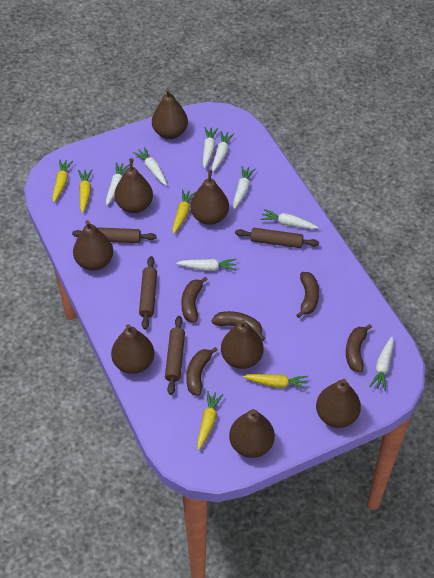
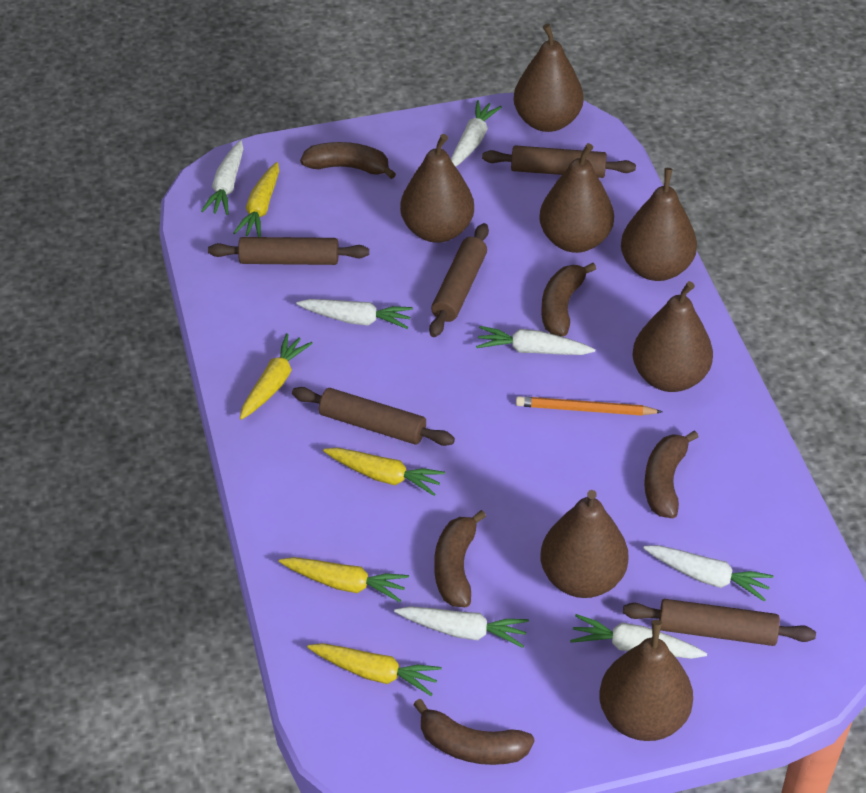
brown pear: [73,220,113,271] [111,324,154,374] [114,158,153,213] [152,88,188,139] [190,170,229,225] [221,319,264,369] [229,409,275,458] [316,379,361,428] = 8 -> [400,134,474,243] [514,24,584,132] [539,143,614,253] [541,490,629,598] [599,620,693,741] [621,168,697,281] [632,281,713,392] = 7
brown rolling pin: [72,227,157,243] [139,256,157,329] [165,316,185,395] [235,228,319,248] = 4 -> [208,237,369,265] [292,387,455,446] [429,223,489,337] [482,145,636,178] [623,599,816,646] = 5
orange pencil: none = 0 -> [516,396,662,416] = 1
white carrot: [106,162,130,205] [133,147,167,186] [176,259,237,271] [203,127,218,168] [212,131,234,172] [233,166,255,209] [260,209,319,229] [369,337,394,391] = 8 -> [201,140,243,215] [296,299,413,329] [394,606,529,648] [451,100,502,167] [476,326,595,355] [570,614,707,659] [643,545,774,601] = 7

